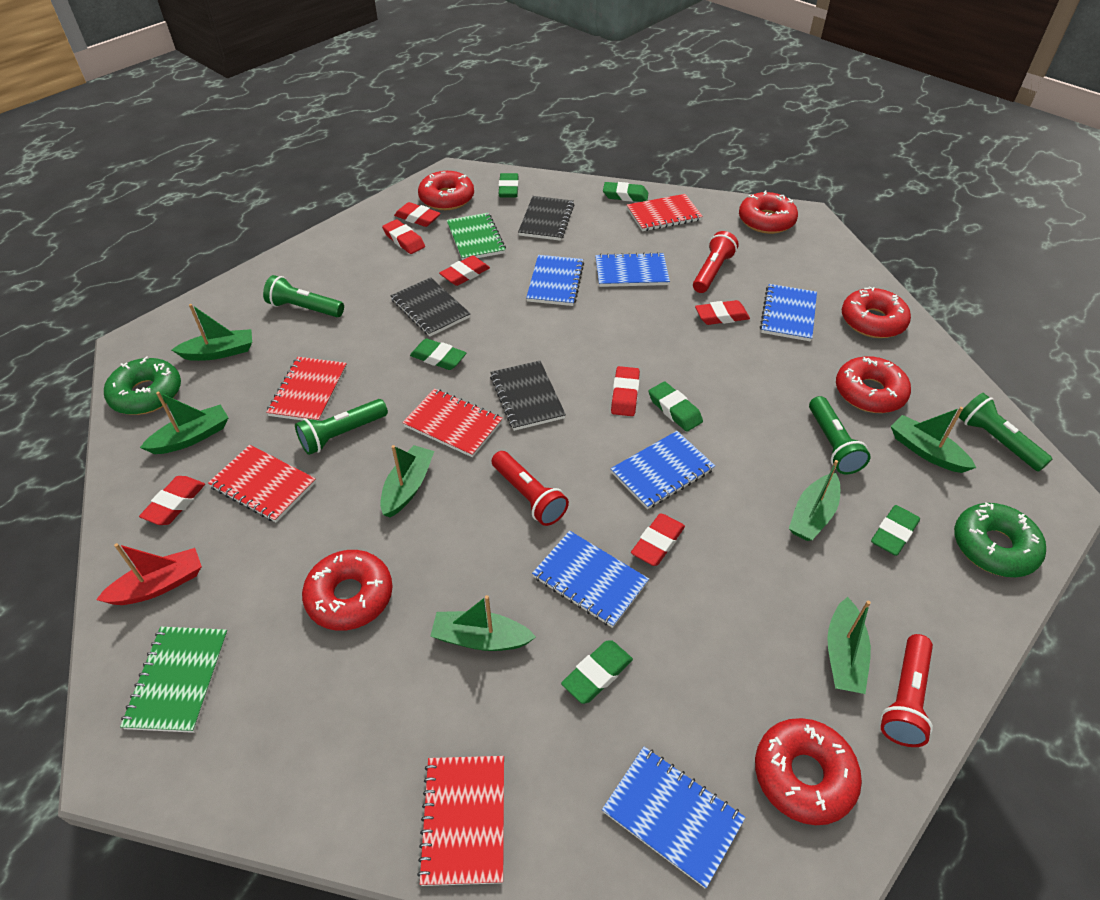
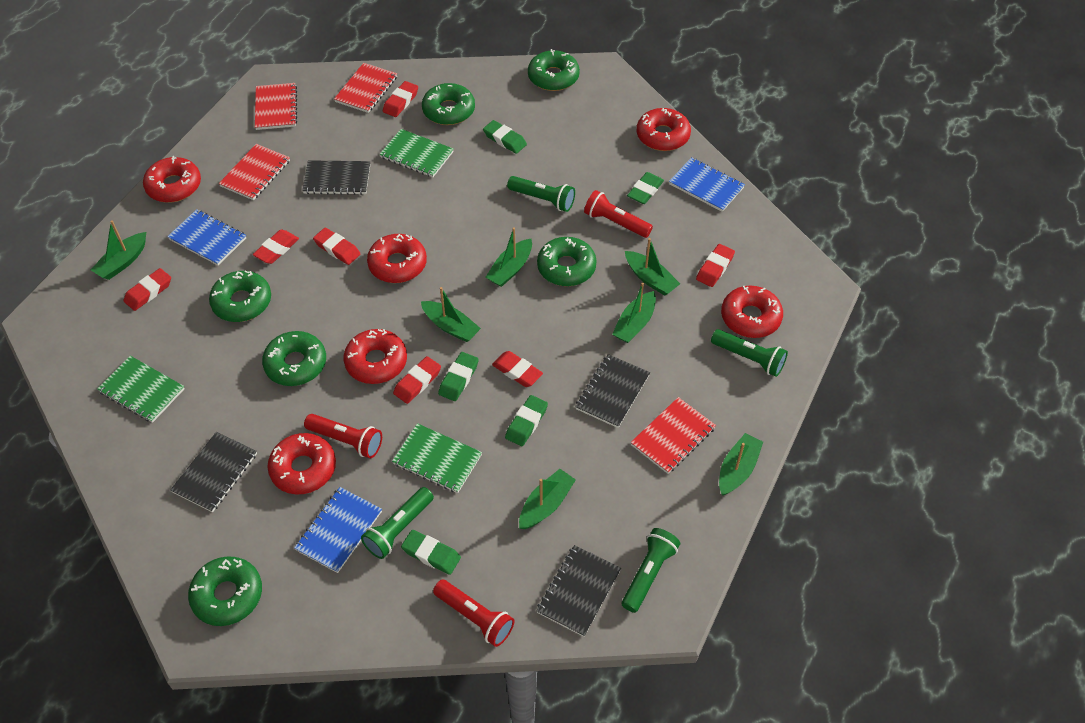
black notebook: [390,277,471,336] [490,361,566,431] [518,196,574,241] = 3 -> [170,432,257,513] [302,160,370,195] [536,545,621,637] [575,354,650,428] = 4
blue notebook: [526,255,584,306] [532,531,649,628] [595,252,670,287] [602,747,746,888] [610,431,715,509] [760,284,817,341] = 6 -> [167,209,246,266] [294,487,382,573] [669,157,745,212] = 3
green donut: [104,356,181,415] [954,502,1046,577] = 2 -> [188,556,262,626] [209,270,271,322] [262,331,326,386] [422,83,475,125] [528,49,580,91] [537,237,597,286] = 6
green eraser: [410,338,466,370] [498,173,519,198] [561,640,633,704] [603,182,648,202] [649,382,703,432] [871,505,920,556] = 6 -> [401,530,461,575] [438,352,479,401] [483,120,527,154] [505,395,548,446] [627,172,664,204] = 5
green notebook: [120,627,228,733] [447,213,506,260] = 2 -> [97,356,185,423] [379,129,454,177] [392,423,482,493] = 3
red boat: [96,543,202,605] = 1 -> none = 0
red notebook: [208,445,316,522] [266,357,347,421] [402,388,503,457] [417,756,504,886] [627,194,703,231] = 5 -> [219,144,290,200] [255,83,297,130] [334,63,397,113] [631,397,716,474] = 4

